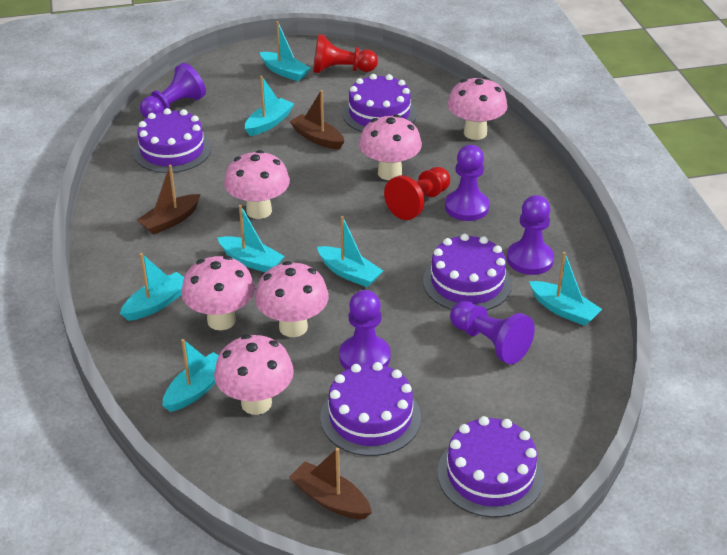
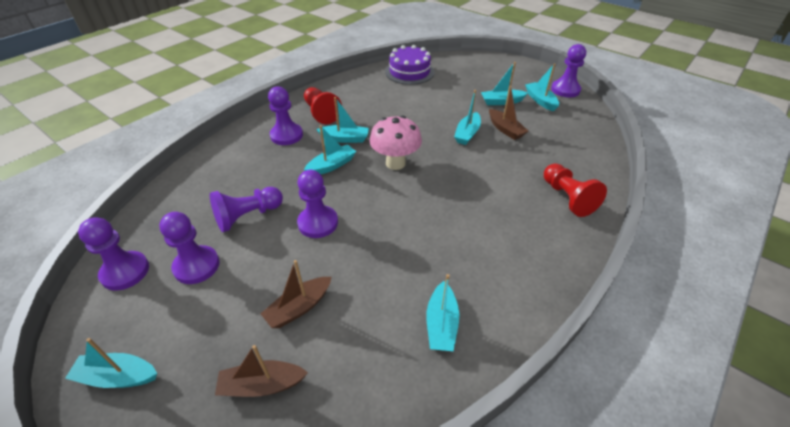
pink mushroom: [181,256,255,330] [214,334,294,415] [224,150,290,219] [255,261,329,337] [359,114,422,180] [447,77,508,140] = 6 -> [370,116,422,170] = 1
purple cake: [133,108,211,173] [320,362,421,456] [343,74,417,132] [423,234,512,310] [437,416,544,518] = 5 -> [385,45,434,85] = 1
purple pawn: [140,63,206,118] [339,290,391,370] [445,145,489,221] [450,301,535,364] [507,195,554,275] = 5 -> [78,217,149,291] [159,212,220,284] [210,187,283,232] [268,86,303,145] [297,170,338,238] [551,44,586,97] = 6

